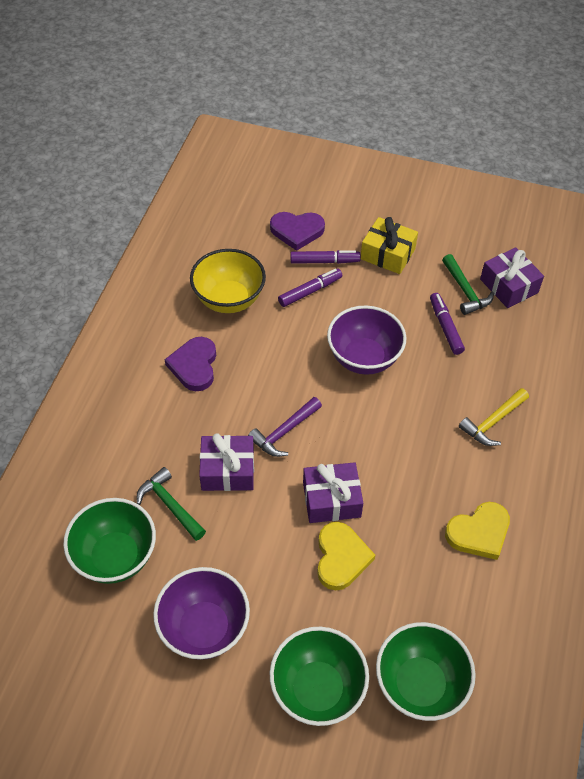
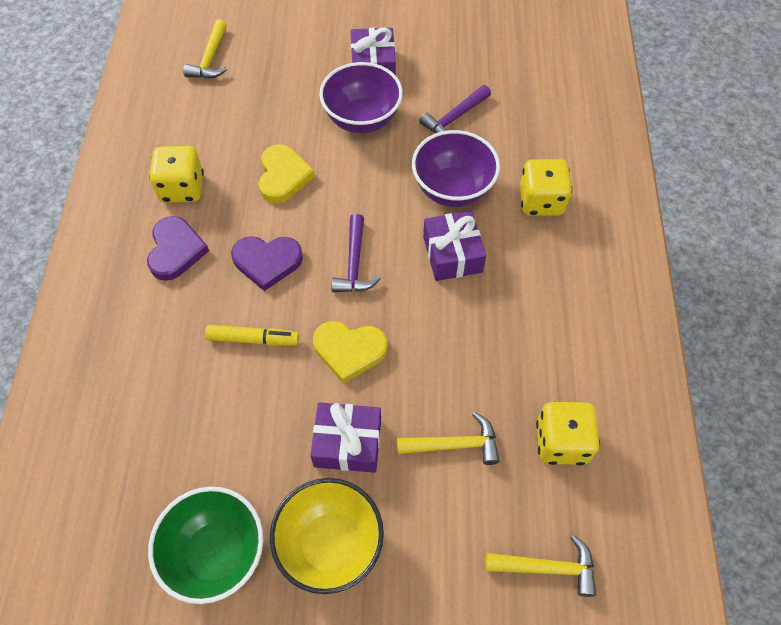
green bowl: [63,498,156,584] [270,627,369,726] [376,622,476,721] = 3 -> [148,487,263,604] = 1
green hammer: [137,467,206,541] [442,254,494,315] = 2 -> none = 0
purple hammer: [248,397,322,457] = 1 -> [331,214,381,292] [419,85,491,133] = 2
purple marker: [278,268,342,307] [290,250,361,264] [430,293,465,355] = 3 -> none = 0
yellow dice: none = 0 -> [149,146,204,203] [520,159,572,216] [536,401,600,465] = 3
yellow gift: [361,217,418,274] = 1 -> none = 0
yellow hammer: [459,388,529,446] = 1 -> [183,19,227,79] [397,412,500,465] [485,534,596,597] = 3
yellow marker: none = 0 -> [205,325,299,346] = 1

